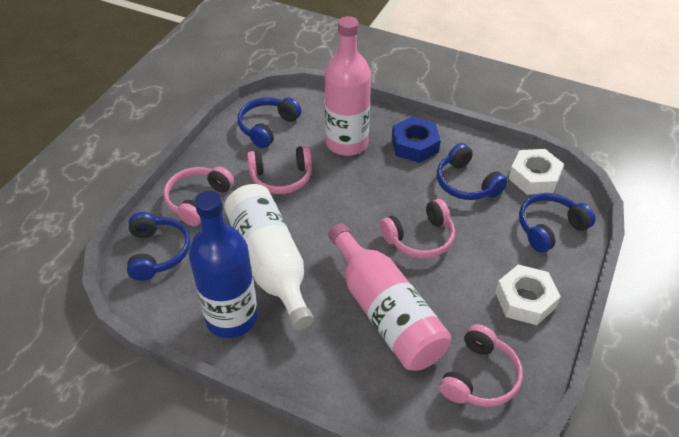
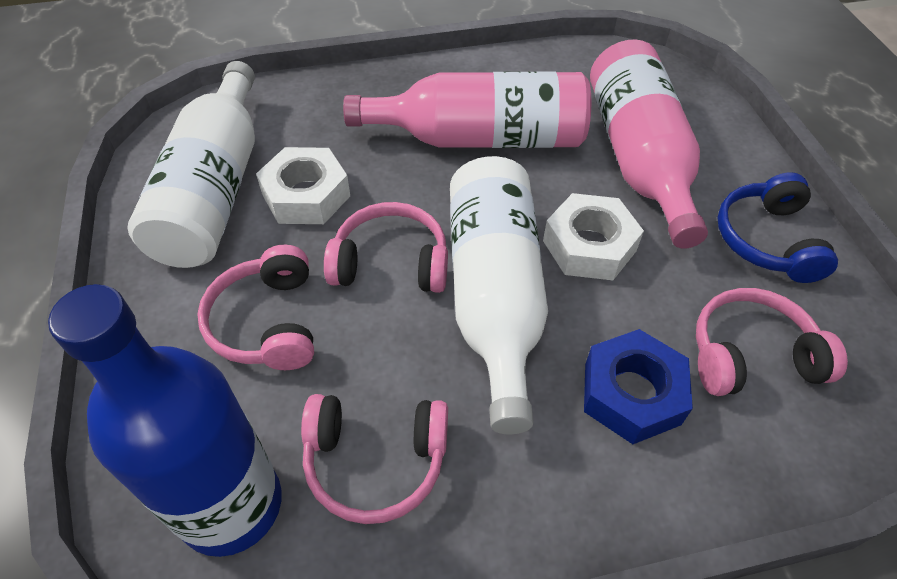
blue headphones: [127,212,191,281] [238,97,301,148] [437,143,508,200] [519,193,595,253] = 4 -> [717,172,838,283] = 1
white bottle: [224,184,314,330] = 1 -> [127,61,255,268] [450,156,548,434] = 2

